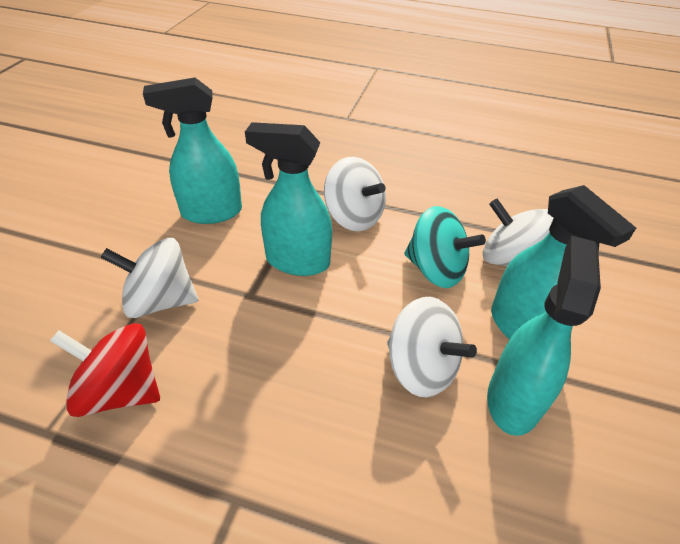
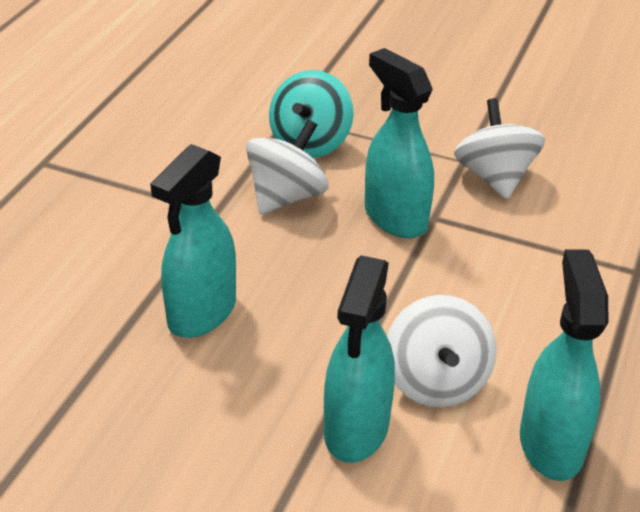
red spinning top: [50,323,160,417] = 1 -> none = 0
white spinning top: [101,238,198,318] [324,157,386,231] [387,297,477,397] [483,199,554,266] = 4 -> [246,120,329,214] [387,295,497,407] [454,98,545,199] = 3

